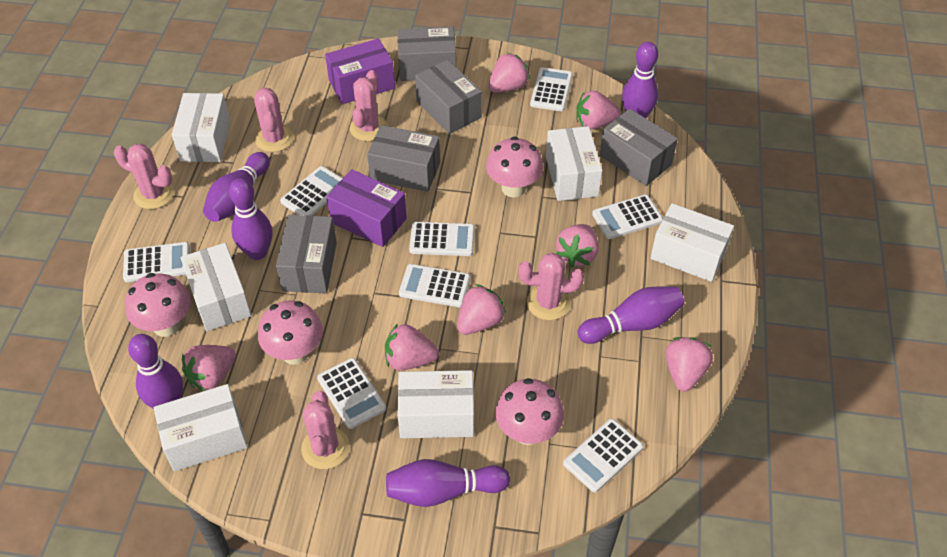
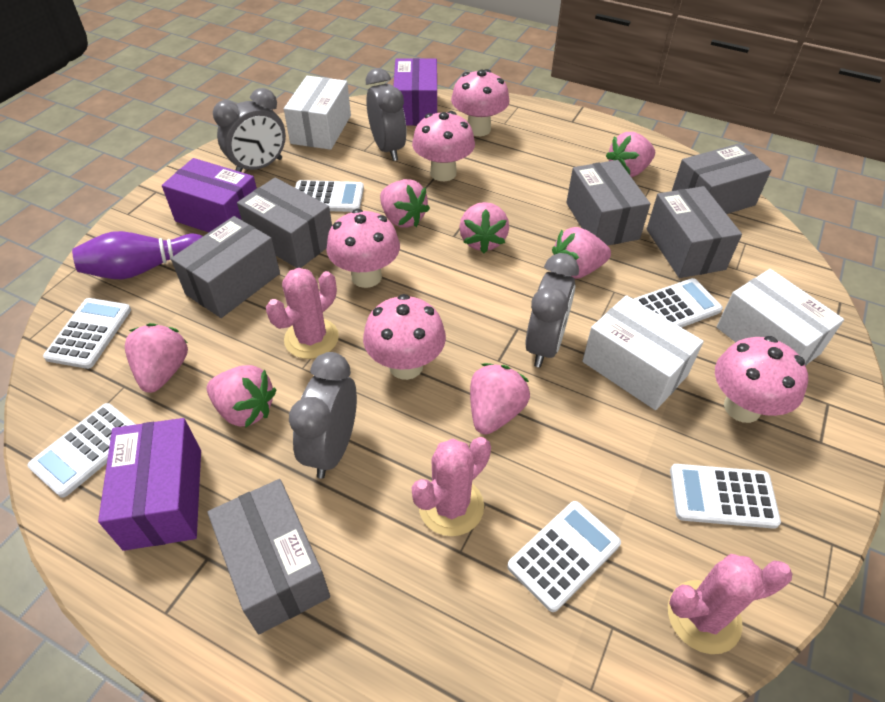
grey box: [276,215,337,293] [367,125,440,192] [397,27,456,81] [415,60,482,134] [600,109,678,186] = 5 -> [171,216,280,318] [208,479,330,634] [237,177,332,268] [566,160,651,246] [647,186,742,278] [672,143,772,214] = 6
grey clock: none = 0 -> [213,88,286,172] [289,352,357,479] [366,68,407,161] [525,253,579,367] = 4
pink cactus: [114,144,174,209] [254,87,293,152] [301,391,350,469] [350,70,388,141] [519,253,584,320] = 5 -> [266,268,339,359] [411,437,491,536] [668,554,792,654] = 3
pink mushroom: [125,273,190,337] [258,300,323,365] [486,136,543,198] [495,378,564,445] = 4 -> [326,209,400,288] [363,294,446,380] [412,111,475,181] [451,69,509,136] [715,336,808,423] = 5
purple bowling pin: [128,334,183,409] [203,152,270,222] [229,178,273,260] [386,459,510,507] [578,286,684,344] [622,42,658,118] = 6 -> [72,231,203,279] = 1
purple box: [325,38,395,104] [326,169,407,247] = 2 -> [98,418,201,551] [162,158,257,232] [393,58,437,126] = 3
white box: [154,384,248,472] [172,93,230,162] [181,243,251,331] [397,370,474,438] [546,126,603,201] [650,203,734,282] = 6 -> [284,76,351,150] [582,295,704,410] [716,269,844,366] = 3
white calculator: [123,242,190,282] [280,166,343,215] [317,358,386,429] [399,264,470,307] [409,222,475,256] [530,67,573,111] [563,419,643,492] [592,195,663,239] = 8 -> [27,403,136,498] [43,298,131,369] [295,180,364,212] [507,501,621,612] [634,278,723,328] [670,464,781,529] = 6

